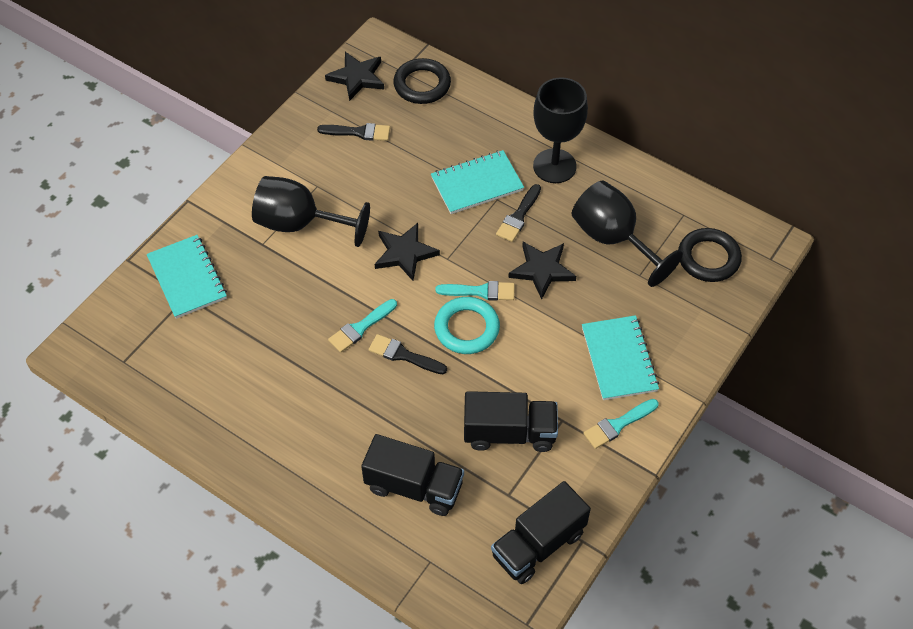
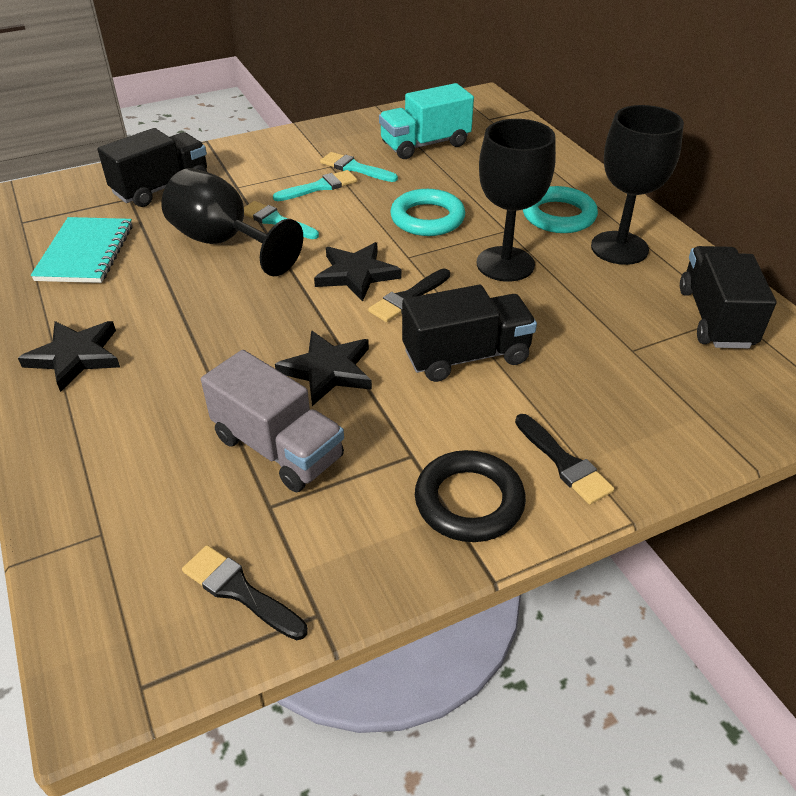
black ring: [393,58,451,104] [678,228,742,282] = 2 -> [415,450,526,542] = 1
grey truck: none = 0 -> [201,350,344,492] = 1
turquoise notebook: [146,235,227,319] [431,150,524,214] [582,315,659,400] = 3 -> [31,217,133,283] = 1
turquoise ring: [434,297,500,354] = 1 -> [390,189,465,236] [523,186,598,233] = 2
turquoise truck: none = 0 -> [379,83,474,159] = 1

